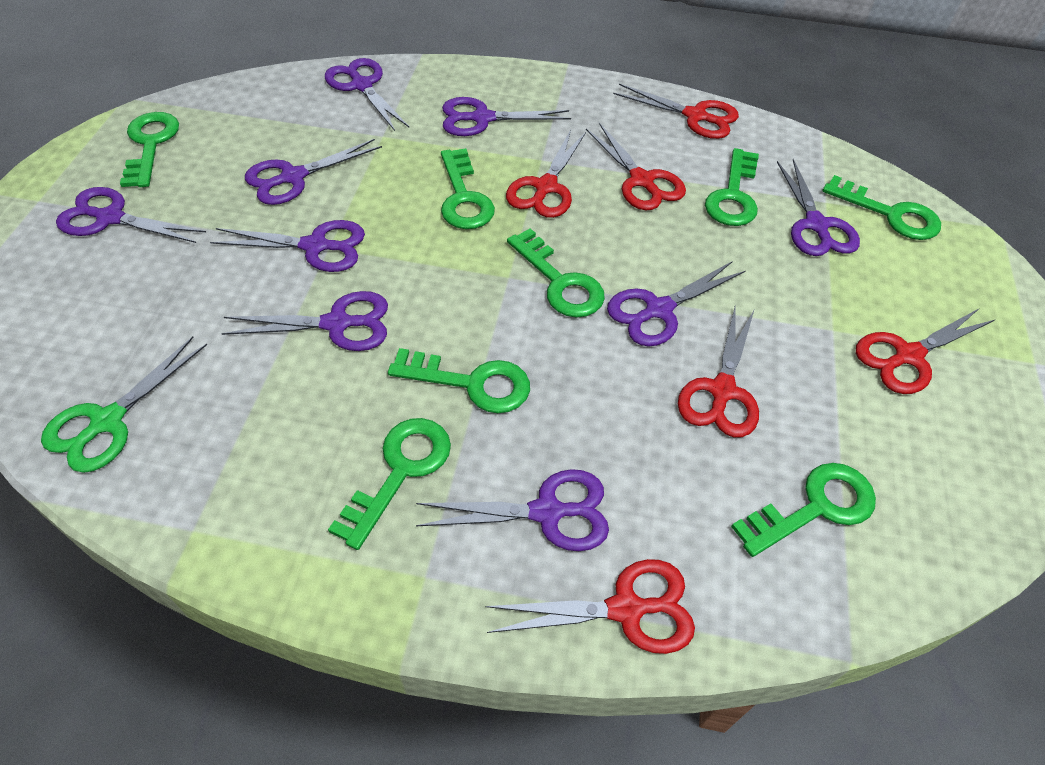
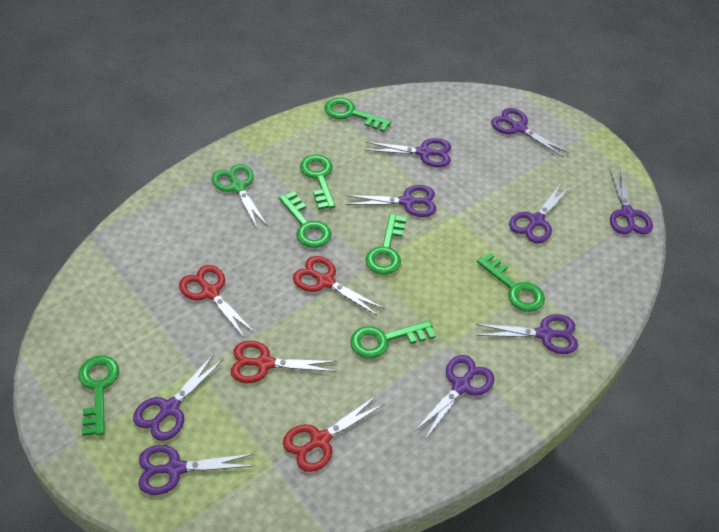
green key: [120,112,179,187] [328,418,451,550] [388,348,530,413] [441,148,495,229] [507,228,605,318] [705,148,759,226] [731,463,876,557] [823,175,941,240] = 8 -> [79,356,119,436] [279,191,332,248] [300,154,336,210] [324,98,391,132] [350,321,435,358] [365,214,407,275] [477,252,545,312] = 7
red scissors: [485,559,695,654] [506,130,586,218] [586,123,686,210] [613,84,739,139] [678,307,759,437] [856,309,995,394] = 6 -> [179,265,255,339] [230,341,337,383] [283,396,385,472] [293,256,385,316] = 4

